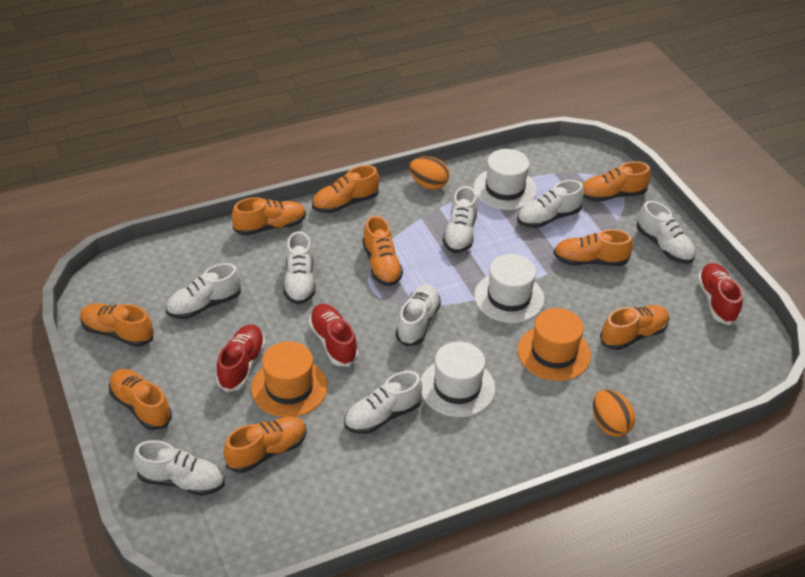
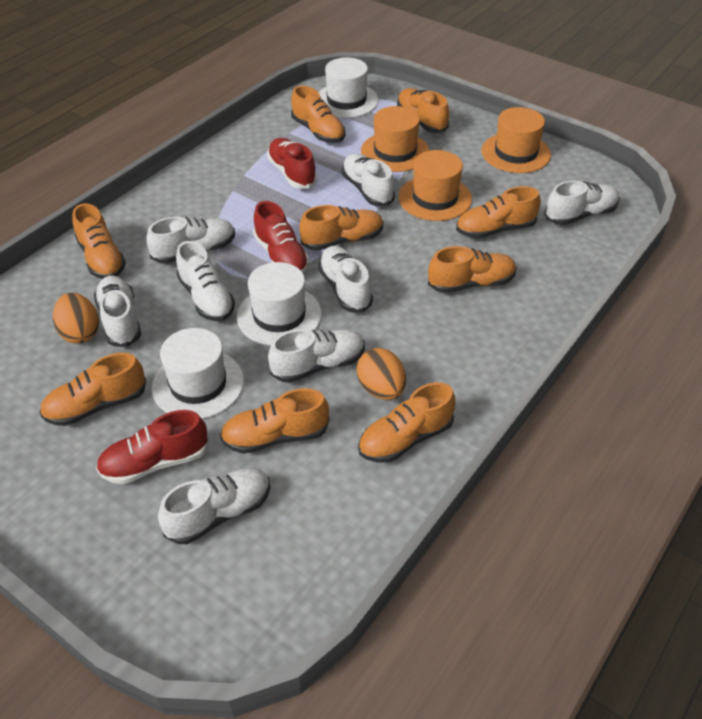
orange hat: [251,341,328,417] [518,308,591,381] = 2 -> [361,106,430,172] [399,150,472,221] [481,107,551,173] = 3

